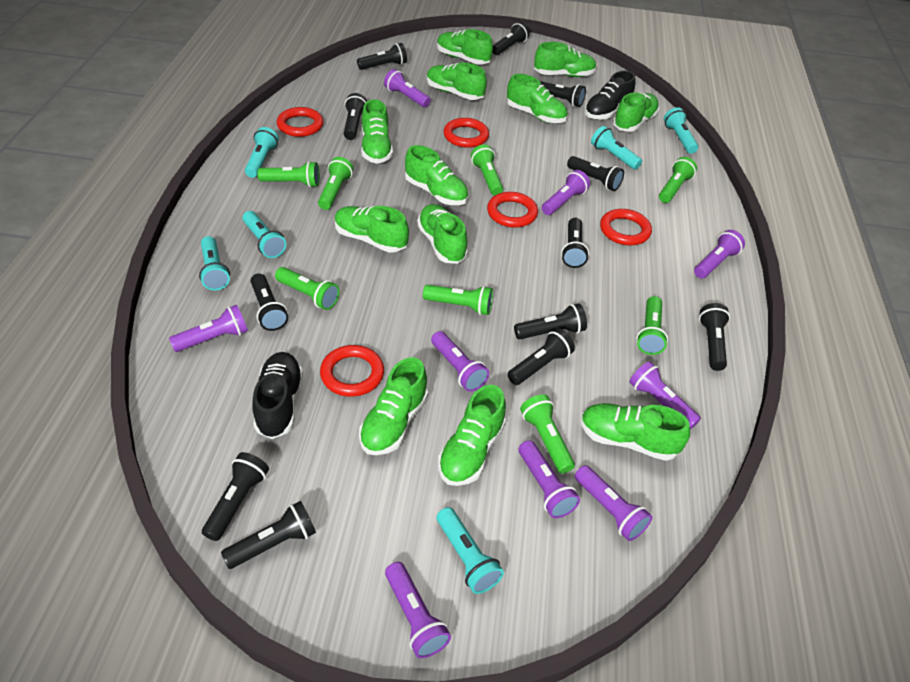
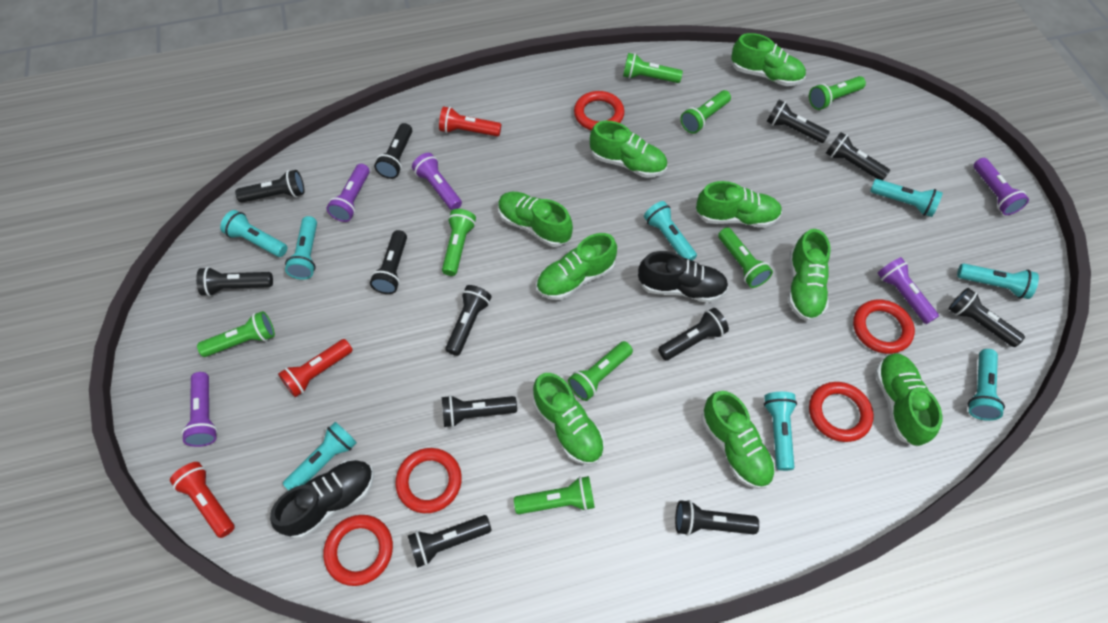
green shoe: [335,206,409,253] [359,357,428,455] [361,99,393,164] [405,145,468,205] [417,204,468,264] [427,63,487,100] [437,29,493,65] [438,385,506,486] [507,74,567,123] [534,42,597,77] [580,403,690,461] [613,92,659,132] = 12 -> [498,192,573,247] [533,373,605,465] [536,233,617,300] [590,121,667,178] [696,181,782,228] [701,391,775,489] [731,33,806,86] [788,229,831,321] [875,353,942,447] = 9
purple flashlight: [169,305,248,352] [384,69,431,107] [385,562,451,658] [431,331,489,392] [519,440,580,518] [542,170,590,215] [575,465,652,541] [629,361,701,429] [694,230,745,278] = 9 -> [181,372,218,447] [326,164,370,222] [412,153,462,210] [877,257,939,324] [973,158,1029,215] = 5
red flashlight: none = 0 -> [170,462,235,538] [278,339,353,397] [439,107,501,137] = 3
turquoise flashlight: [199,236,230,290] [242,211,286,258] [245,127,279,178] [437,507,504,594] [591,126,642,170] [664,107,698,154] = 6 -> [220,210,287,257] [283,422,357,490] [285,216,317,280] [644,201,697,261] [764,392,797,471] [870,179,943,217] [957,264,1039,299] [968,349,1005,421] = 8

